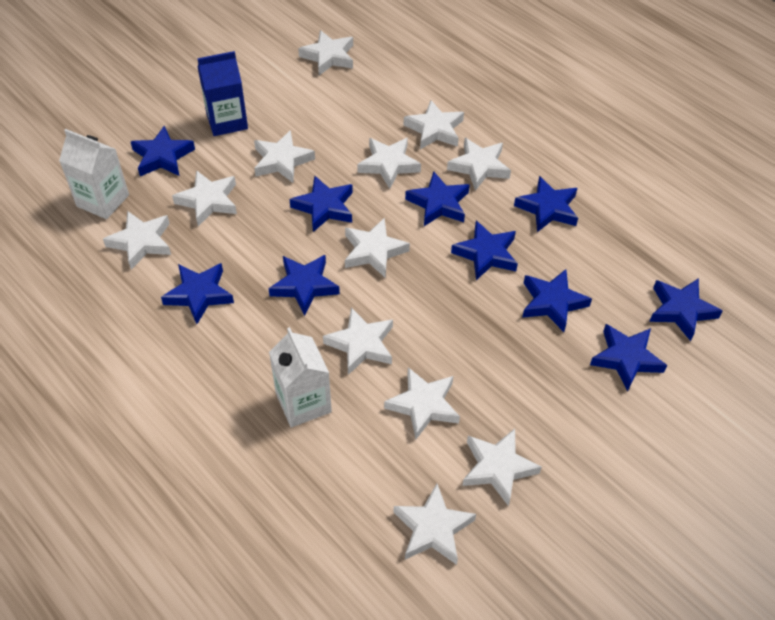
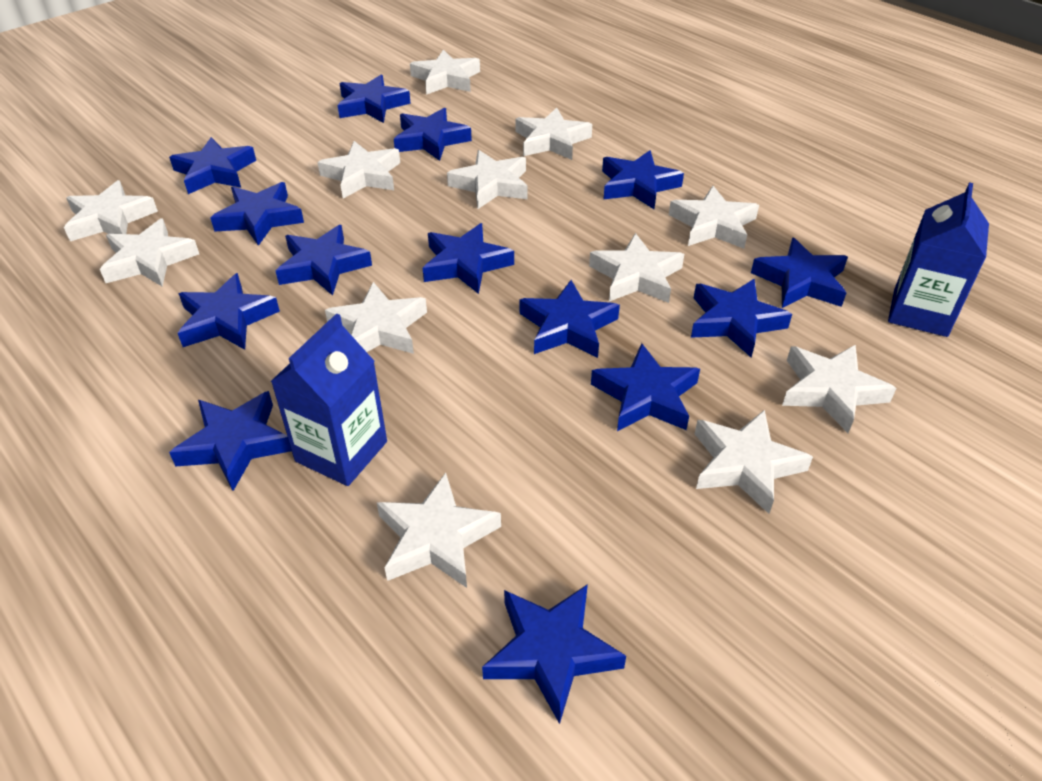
blue carton: [197,51,248,136] = 1 -> [270,313,387,486] [888,182,989,337] = 2
blue star: [131,126,195,176] [161,263,234,324] [268,255,340,316] [290,176,353,232] [405,171,470,226] [451,220,518,280] [514,176,578,232] [522,269,592,332] [590,324,667,392] [649,278,722,341] = 10 -> [169,137,256,194] [169,391,292,491] [178,273,280,350] [210,182,304,246] [276,225,372,296] [338,75,411,123] [394,108,472,161] [423,223,514,294] [482,584,626,724] [520,280,620,358] [591,343,700,431] [602,150,684,209] [691,279,792,357] [751,237,848,308] = 14
white carton: [59,129,129,219] [269,327,332,427] = 2 -> none = 0

